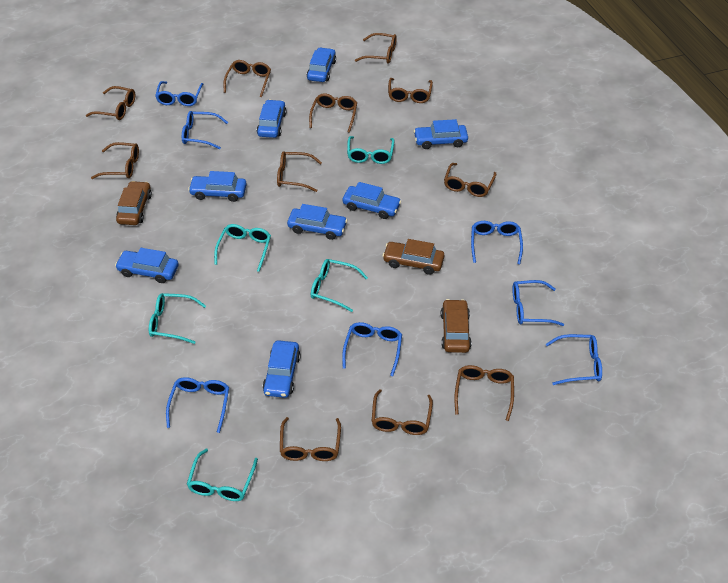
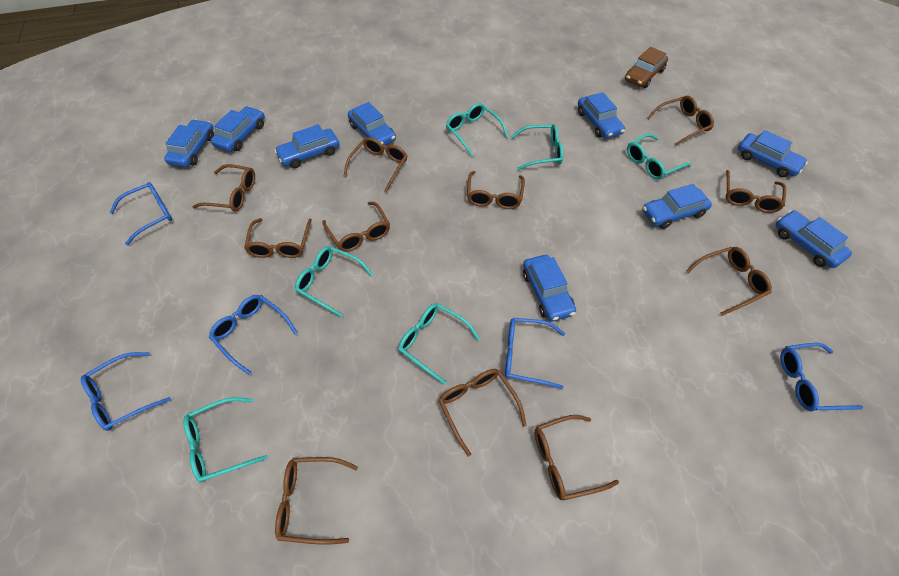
blue car: [115,248,179,283] [188,171,247,202] [257,100,286,138] [263,340,301,398] [287,204,347,240] [307,47,336,82] [343,182,401,219] [414,119,468,149] = 8 -> [164,119,214,167] [211,106,265,152] [274,124,339,168] [348,102,396,145] [523,255,576,321] [578,92,625,139] [642,184,712,229] [738,130,808,177] [776,210,852,268] = 9
blue glasses: [155,81,203,106] [166,377,229,433] [182,111,228,149] [342,322,402,376] [471,221,523,264] [513,280,564,326] [546,334,602,385] = 7 -> [81,352,171,431] [110,182,172,245] [209,295,298,375] [505,318,565,389] [780,343,863,412] = 5
brown car: [116,181,152,225] [383,239,444,275] [441,299,472,353] = 3 -> [625,47,668,88] = 1
turquoise glasses: [149,293,206,344] [187,449,258,501] [214,224,271,272] [311,259,368,312] [347,136,395,164] = 5 -> [183,397,268,483] [295,246,373,317] [398,303,480,385] [446,103,508,156] [511,124,563,170] [627,134,691,179] = 6

